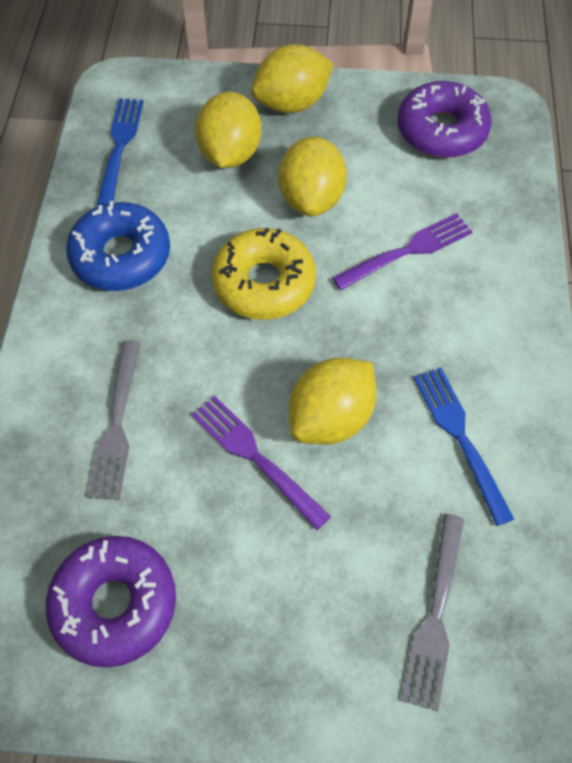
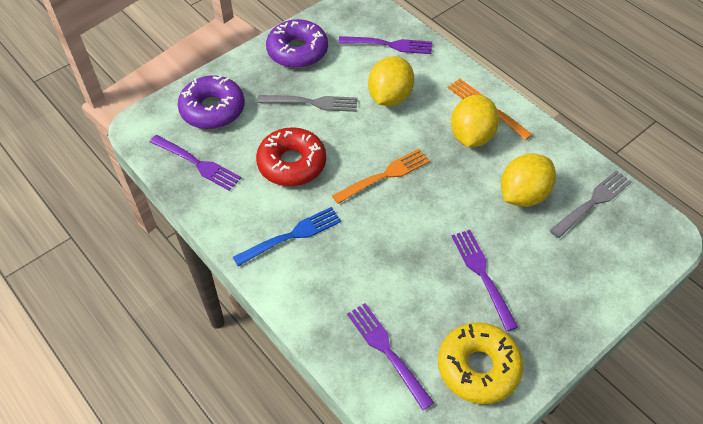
blue donut: [66,201,170,291] = 1 -> none = 0
blue fork: [96,98,144,206] [413,367,514,526] = 2 -> [233,207,341,266] = 1
orange fork: none = 0 -> [332,149,430,204] [448,78,533,140] = 2
purple fork: [191,395,331,530] [332,213,473,290] = 2 -> [150,135,241,191] [338,36,432,54] [347,303,434,410] [451,230,518,331] = 4
red donut: none = 0 -> [256,127,326,186] = 1
yellow lemon: [195,92,262,168] [251,44,334,113] [278,137,347,216] [289,357,377,445] = 4 -> [368,56,414,106] [451,95,499,147] [501,154,556,207] = 3

